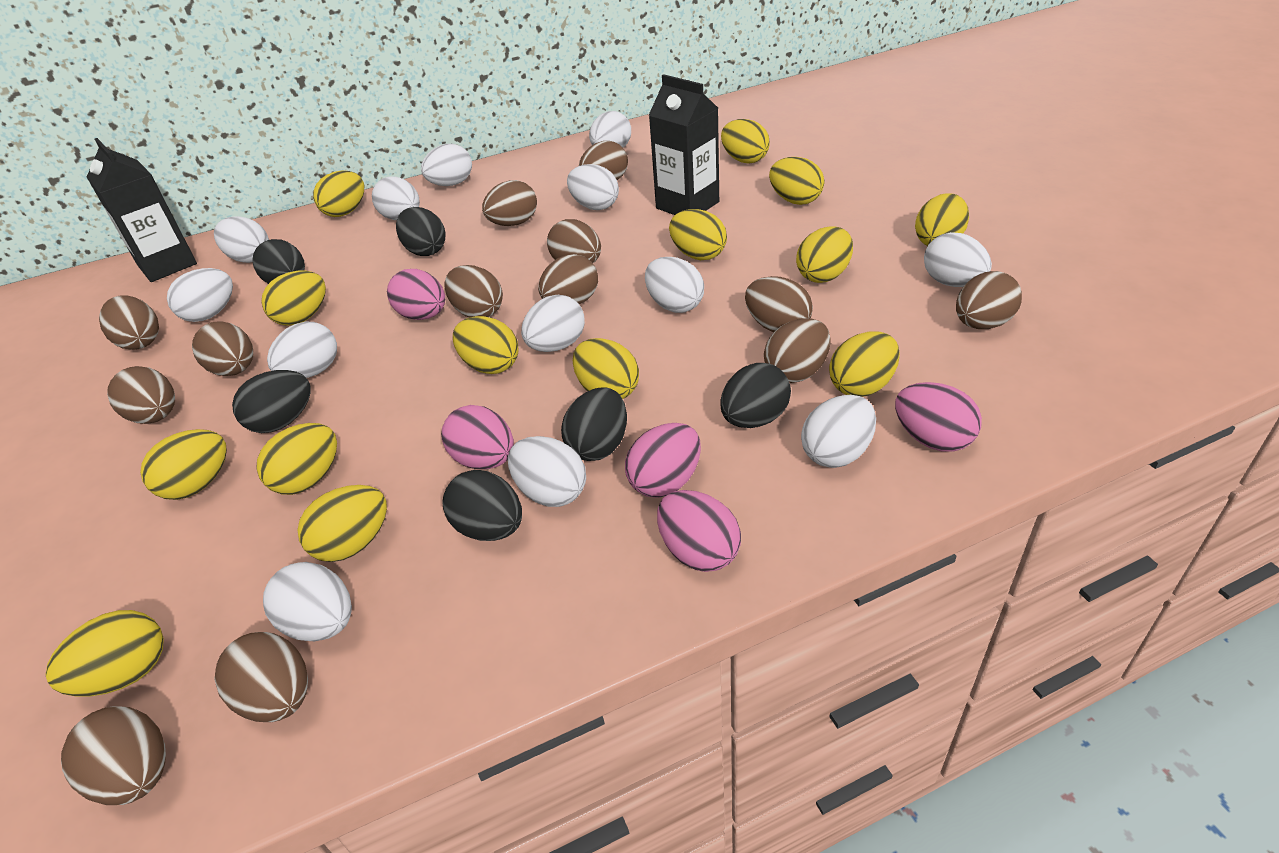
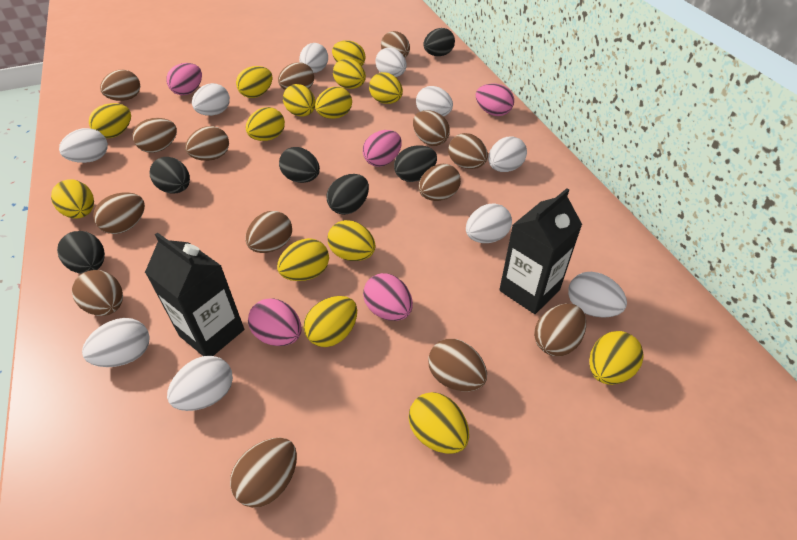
brown egg: [61,706,166,805] [99,295,159,350] [107,366,175,424] [192,321,253,376] [215,632,308,722] [444,265,503,318] [482,180,537,226] [538,254,598,304] [547,219,601,263] [579,141,628,180] [745,276,813,332] [764,318,831,383] [956,271,1022,329] = 13 -> [72,270,123,316] [93,192,145,234] [100,70,140,101] [132,118,177,153] [185,126,229,161] [230,438,297,508] [245,211,292,253] [278,62,314,90] [381,31,410,57] [413,110,450,146] [418,164,461,201] [428,339,487,392] [448,133,488,169] [534,304,586,356] = 14
white egg: [167,268,233,322] [214,216,269,263] [263,562,352,641] [267,322,337,378] [372,176,420,220] [421,144,472,186] [508,436,586,507] [521,295,585,352] [567,164,619,210] [589,111,631,148] [645,257,704,313] [801,395,876,468] [924,232,992,287] = 13 -> [59,128,108,163] [82,318,150,367] [167,356,233,411] [192,83,230,116] [299,43,328,73] [375,47,407,77] [416,86,453,117] [466,203,512,243] [488,136,527,172] [568,272,627,318] = 10

